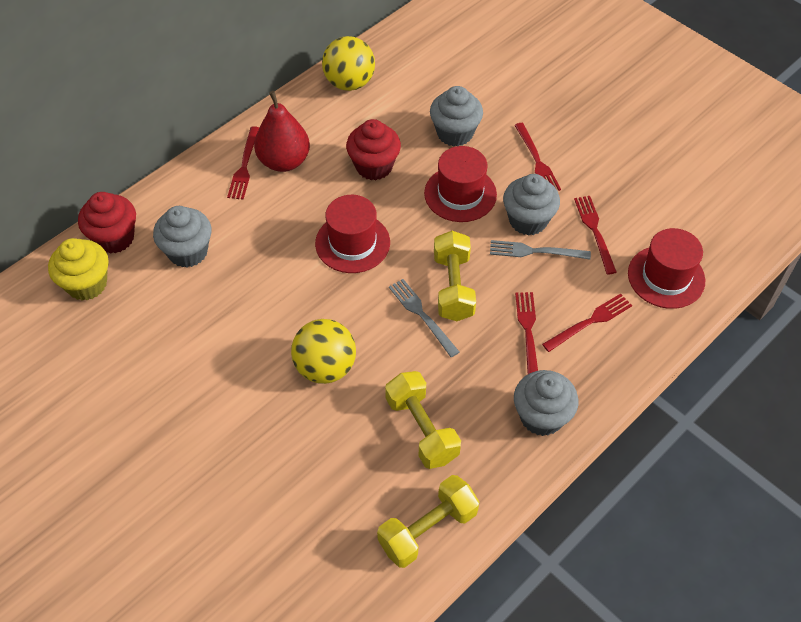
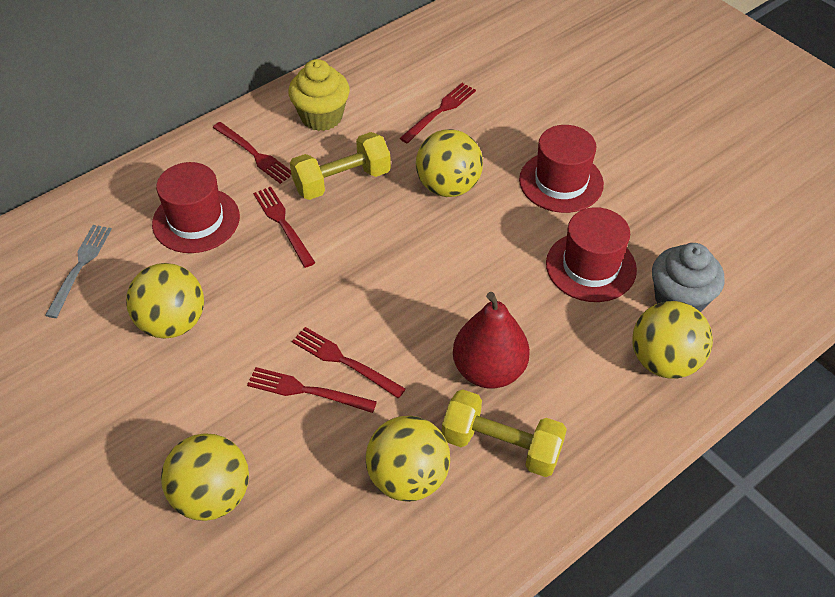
grey cupcake: [153,206,211,268] [430,86,483,147] [503,174,560,235] [514,370,578,436] = 4 -> [652,243,725,312] = 1
grey fork: [389,279,459,357] [490,240,591,260] = 2 -> [45,225,112,318] = 1
red cupcake: [78,192,136,254] [346,119,401,180] = 2 -> none = 0
yellow ball: [291,319,356,384] [322,36,375,91] = 2 -> [126,263,204,338] [161,433,249,521] [366,416,450,502] [416,129,483,197] [632,301,713,379] = 5
yellow dumbbell: [377,475,479,568] [385,371,461,469] [434,231,476,321] = 3 -> [290,132,391,200] [442,389,567,477] = 2

